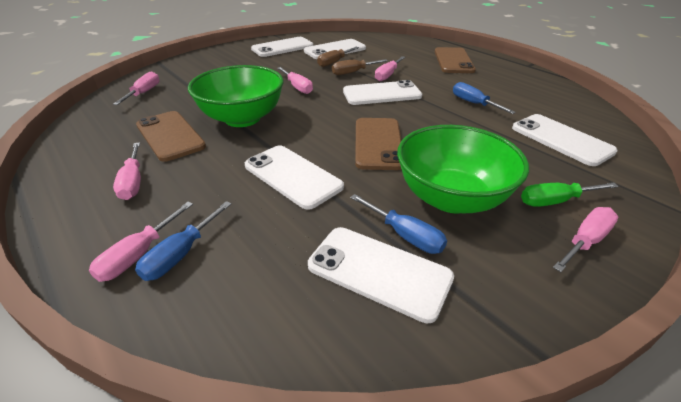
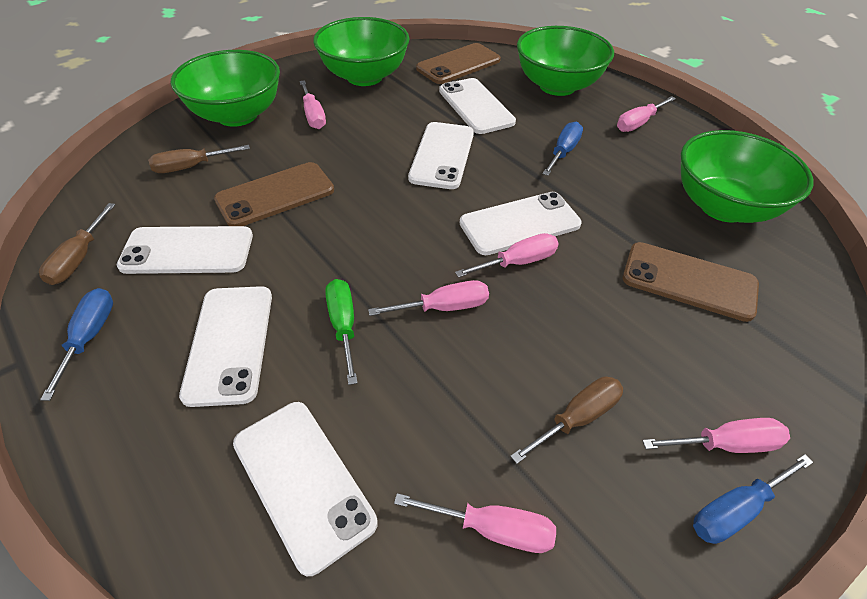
brown screwdriver: [317,47,359,67] [332,59,388,75] = 2 -> [39,203,116,285] [148,145,250,173] [510,376,623,464] = 3
green bowl: [188,65,283,127] [397,125,529,213] = 2 -> [171,50,280,127] [313,17,409,86] [517,26,614,96] [681,130,813,223] = 4

